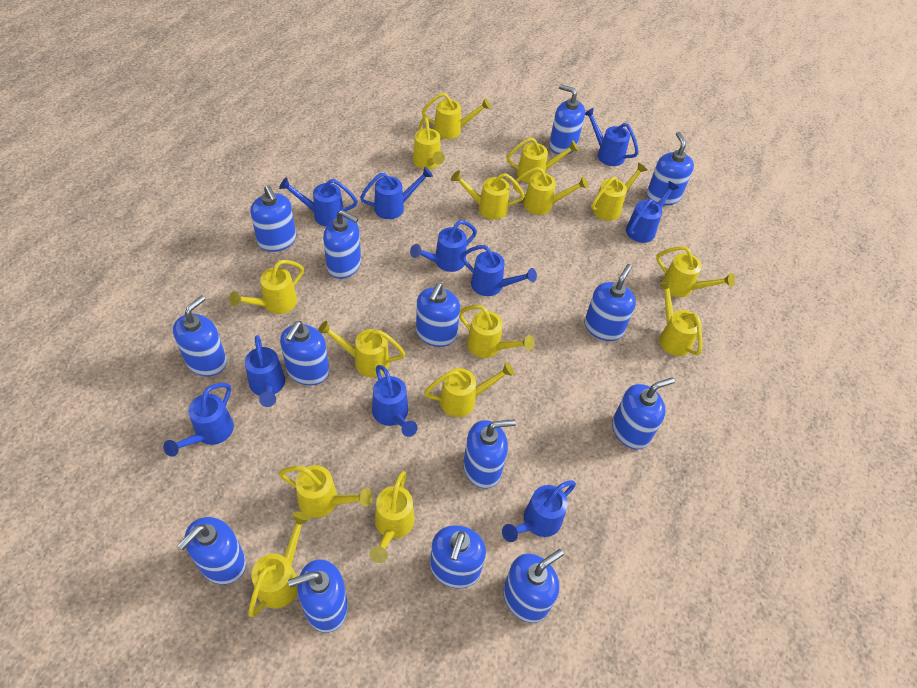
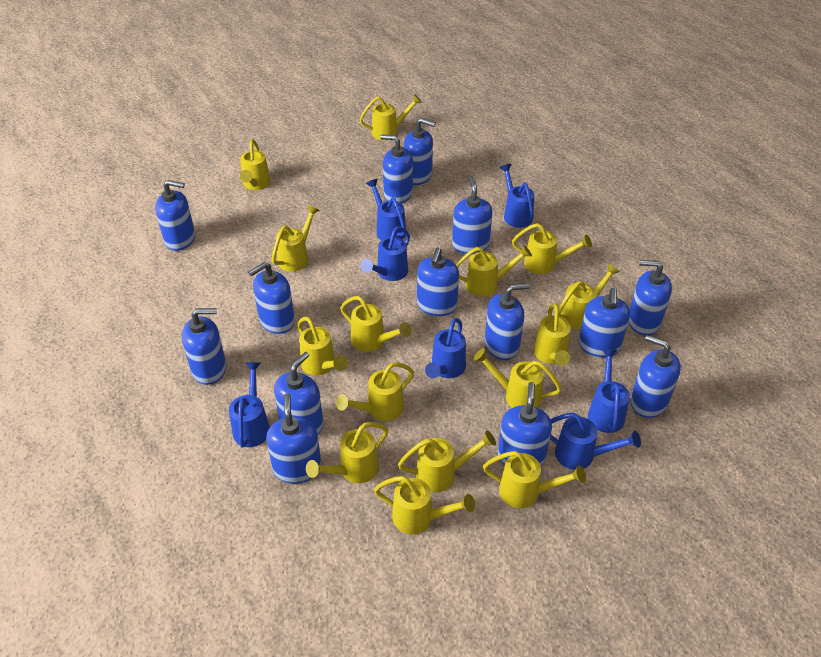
blue watering can: [163,383,234,457] [245,335,285,407] [279,178,358,227] [360,167,433,219] [372,365,417,437] [410,220,477,272] [461,245,537,296] [502,481,576,542] [585,108,639,166] [626,181,679,243] = 10 -> [229,362,270,447] [361,226,410,281] [366,179,406,240] [425,318,466,378] [500,164,535,228] [550,413,641,470] [588,349,630,433] = 7

